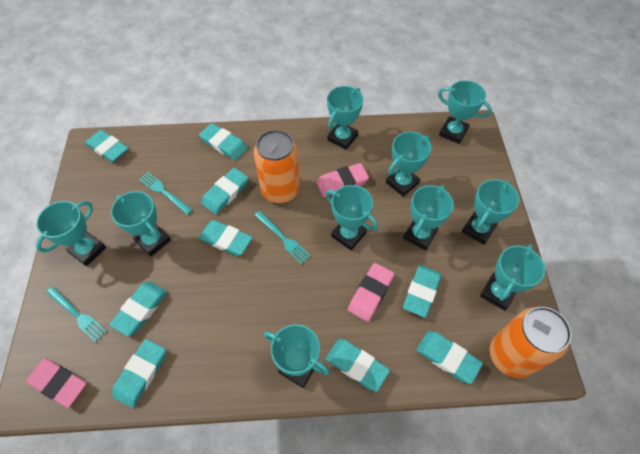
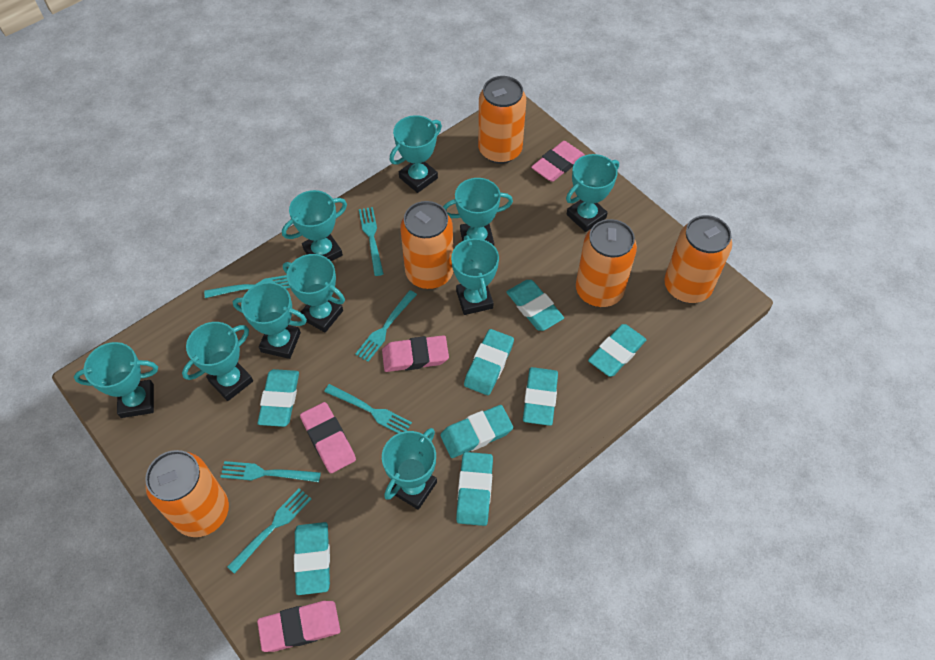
orange can: [254,130,300,203] [490,307,572,378] = 2 -> [145,450,229,537] [400,201,453,289] [478,76,526,164] [576,219,637,307] [664,215,732,303] = 5
pink eraser: [26,358,86,408] [316,163,369,197] [348,263,394,322] = 3 -> [257,601,340,652] [300,402,356,473] [382,335,449,372] [531,141,585,182] = 4
turquoise eraser: [85,130,128,162] [109,282,167,336] [112,339,166,408] [198,220,253,256] [199,123,248,160] [201,168,249,214] [325,339,390,392] [403,265,441,318] [416,331,483,384] = 9 -> [258,369,299,427] [294,522,330,595] [440,405,513,458] [456,452,493,526] [464,329,514,395] [506,280,564,331] [523,367,558,426] [588,324,646,377] = 8
turquoise fork: [46,286,107,342] [139,172,192,215] [255,211,311,264] = 3 -> [204,275,290,298] [221,461,321,482] [227,488,311,574] [324,384,412,433] [355,290,417,362] [359,207,384,276] = 6

